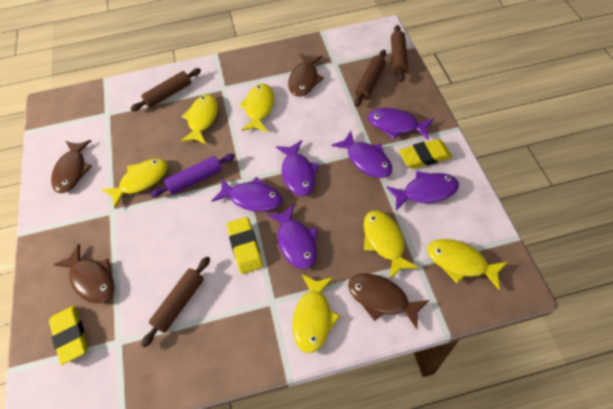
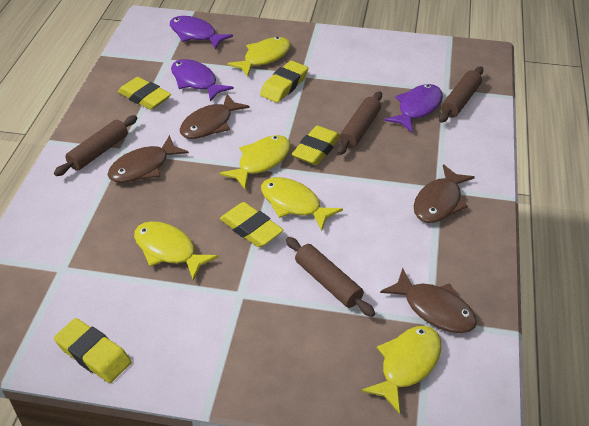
purple fish: [212,177,282,212] [267,204,317,269] [276,140,319,196] [331,131,392,178] [368,108,434,140] [386,171,459,211] = 6 -> [170,16,233,49] [171,59,234,102] [384,84,443,132] = 3
purple rolling pin: [150,154,235,197] = 1 -> none = 0
yellow eraser: [49,306,88,365] [227,217,263,274] [399,139,452,169] = 3 -> [54,318,132,383] [118,77,171,110] [220,202,284,247] [260,61,308,103] [292,125,340,165] = 5
yellow fish: [102,158,168,208] [180,94,218,144] [239,84,274,132] [292,274,340,353] [364,210,419,280] [427,239,508,290] = 6 -> [134,221,219,280] [219,135,291,189] [227,37,291,77] [261,177,343,231] [361,326,441,414] = 5

